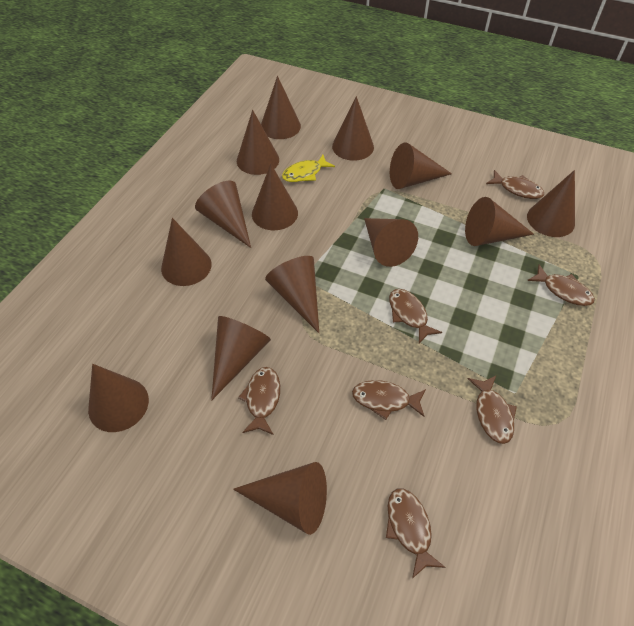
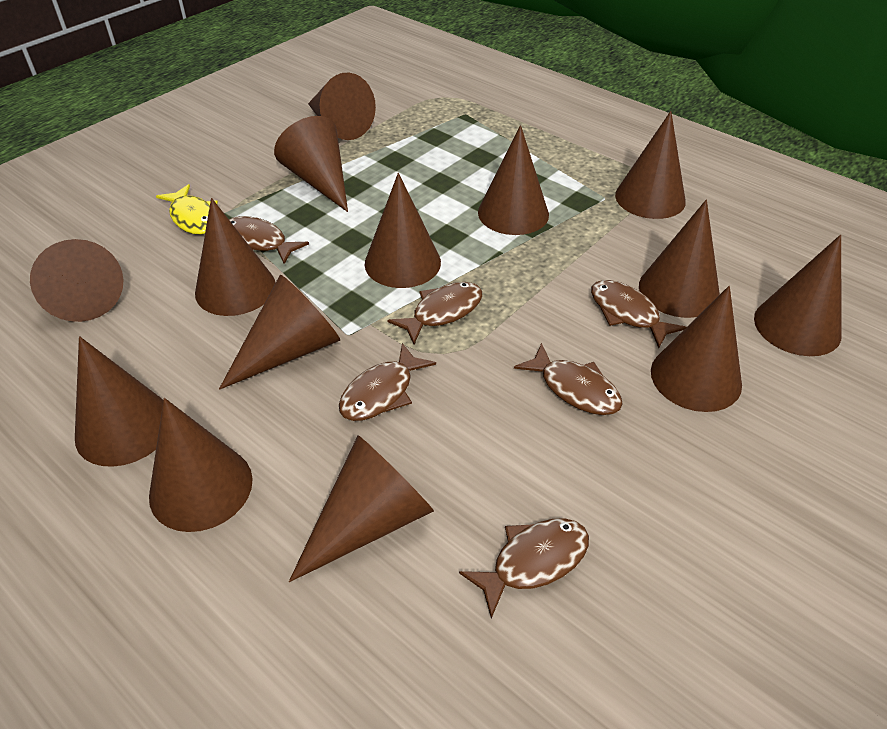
brown fish: [238,367,280,435] [352,380,426,420] [386,488,446,579] [389,289,442,344] [468,376,517,444] [486,170,544,199] [527,264,595,306] = 7 -> [229,216,309,264] [339,343,436,421] [387,282,482,344] [459,518,589,619] [514,343,623,415] [591,280,686,348] = 6

